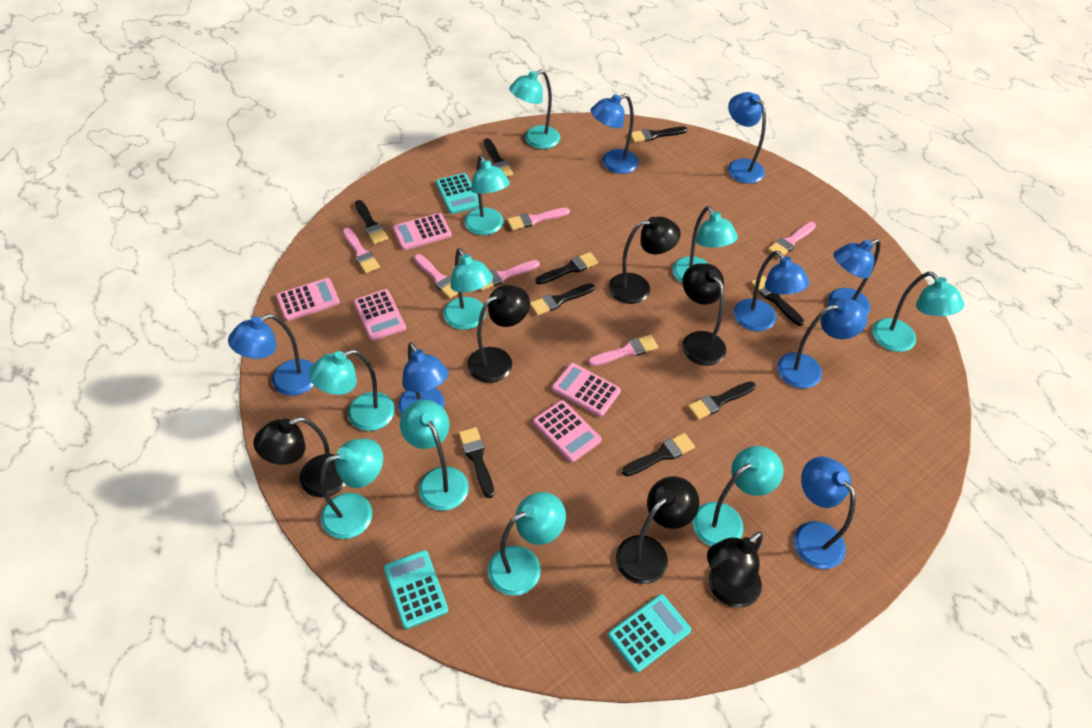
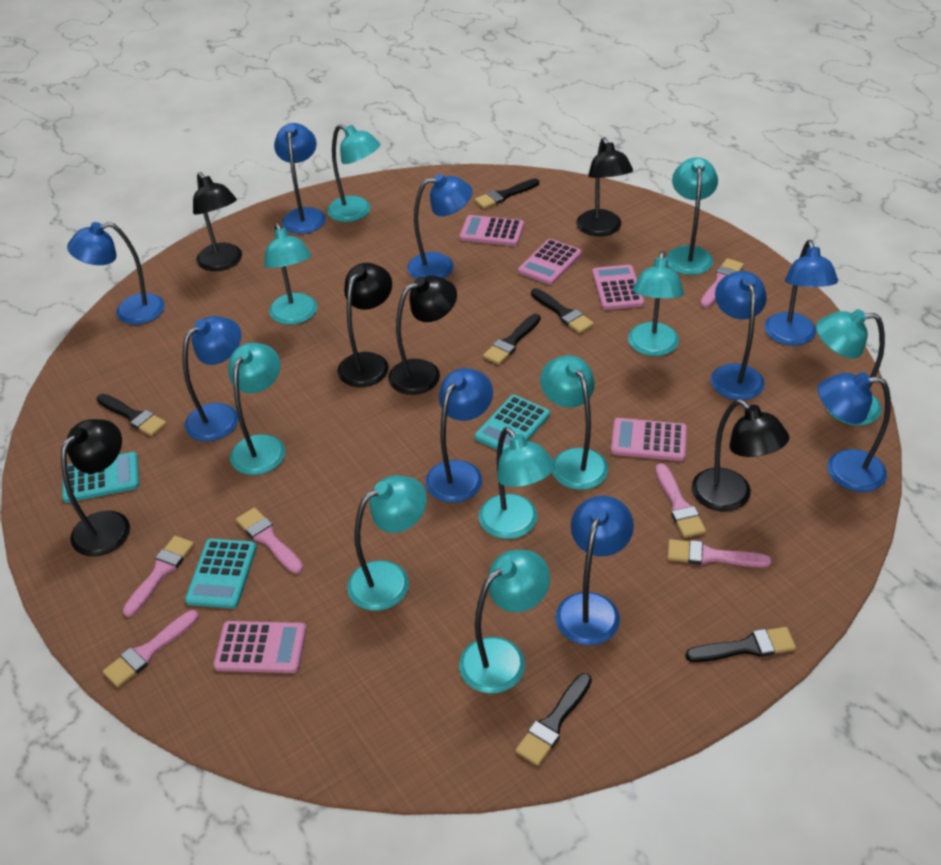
black brush: [355,200,388,244] [459,427,494,498] [484,138,513,177] [530,283,595,316] [535,252,598,285] [622,433,695,476] [631,127,687,143] [688,381,756,420] [750,276,804,326] = 9 -> [97,394,167,436] [475,179,539,209] [483,314,541,365] [516,673,592,766] [531,288,594,333] [685,627,796,662] = 6
blue lamp: [228,314,314,396] [398,342,449,415] [591,94,639,174] [728,92,766,184] [734,251,809,331] [777,298,868,389] [794,456,856,569] [828,239,881,315] = 8 -> [67,222,165,324] [183,316,241,441] [274,123,326,234] [407,174,473,279] [425,368,493,503] [555,496,634,645] [711,271,767,400] [764,240,838,346] [818,372,891,492] = 9

